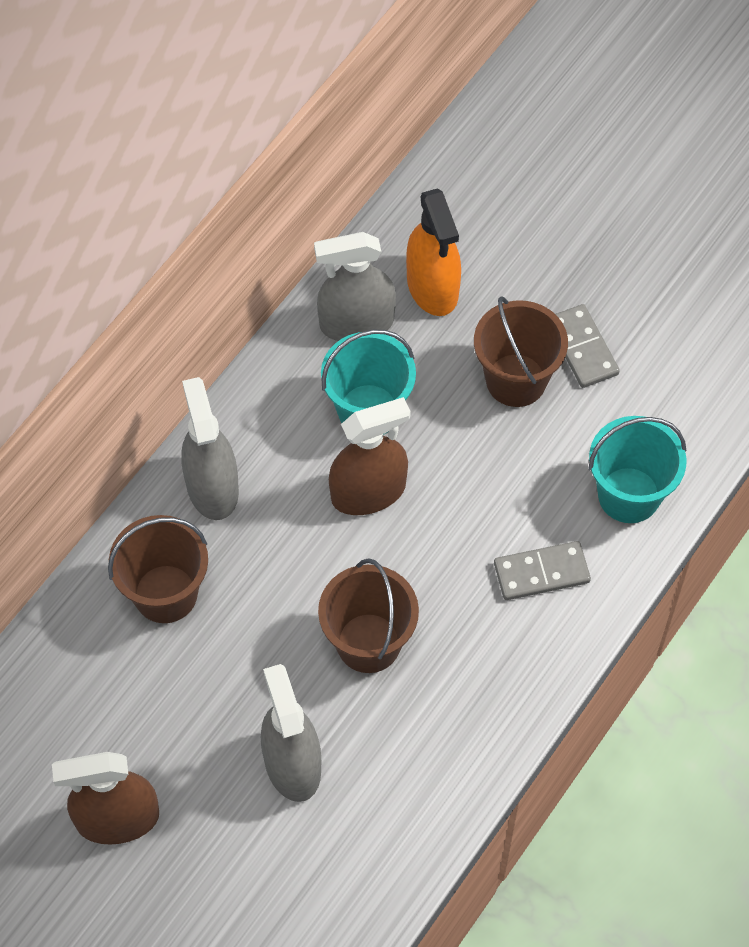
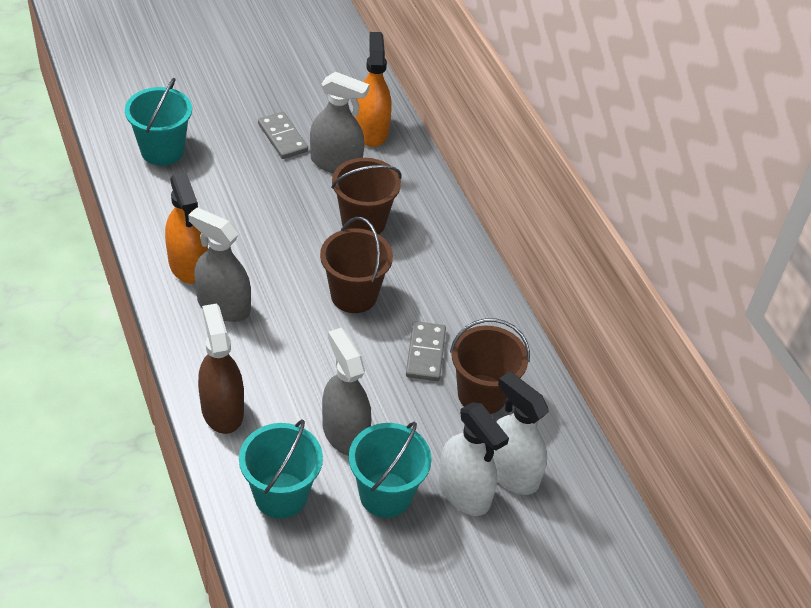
brown spray bottle: [52,752,159,845] [329,397,411,515] = 2 -> [198,304,244,434] = 1
orange spray bottle: [406,188,461,316] = 1 -> [165,173,208,284] [355,32,391,147] = 2
turquoise bucket: [321,330,416,435] [588,416,686,523] = 2 -> [125,78,192,166] [239,420,323,519] [349,422,432,518] = 3
white spray bottle: none = 0 -> [439,402,509,516] [493,371,549,495] = 2

